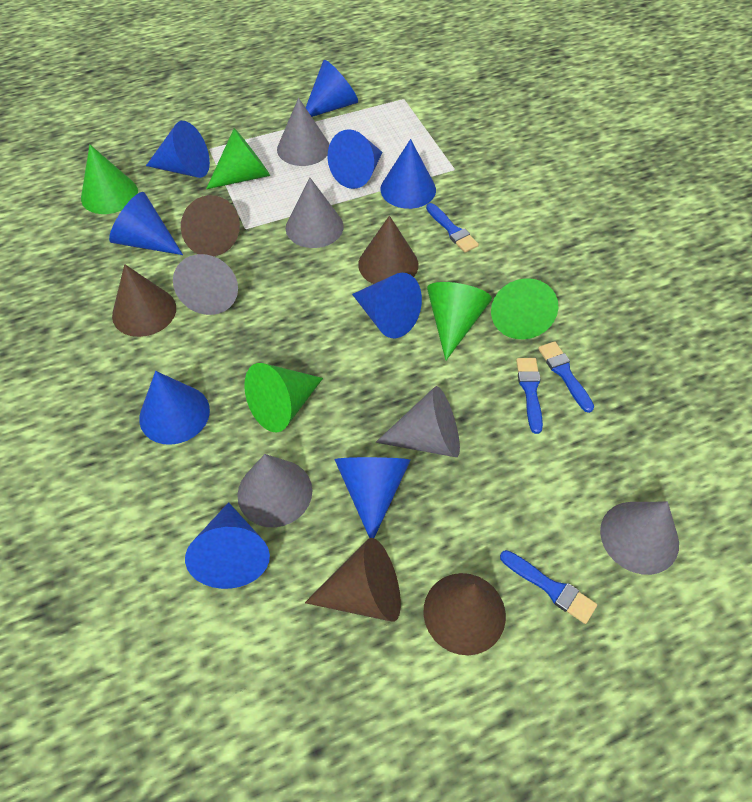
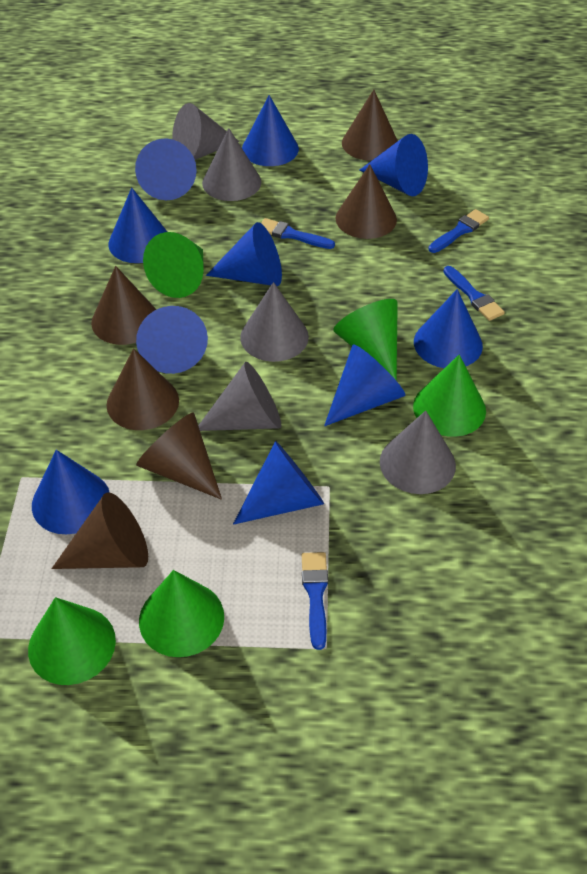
blue cone: [109,192,183,255] [139,371,210,445] [146,121,210,178] [185,502,270,589] [306,60,358,117] [328,129,383,189] [334,457,411,538] [352,273,422,338] [380,139,436,209] = 9 -> [32,450,110,534] [108,188,167,263] [135,138,197,200] [136,306,208,374] [206,222,282,286] [233,441,324,525] [242,95,299,166] [324,344,405,426] [359,134,428,196] [414,289,483,368] = 10
brown cone: [112,264,176,337] [181,195,240,256] [305,538,401,622] [358,215,419,284] [423,573,506,655] = 5 -> [51,492,148,569] [91,266,156,345] [106,348,179,430] [136,412,222,500] [335,164,397,239] [342,89,398,161] = 6
grey cone: [173,254,238,315] [237,454,312,528] [277,98,329,166] [286,178,344,248] [376,386,460,457] [600,502,679,575] = 6 -> [172,103,239,160] [198,362,281,431] [202,128,261,201] [240,282,309,362] [380,410,456,494] = 5

